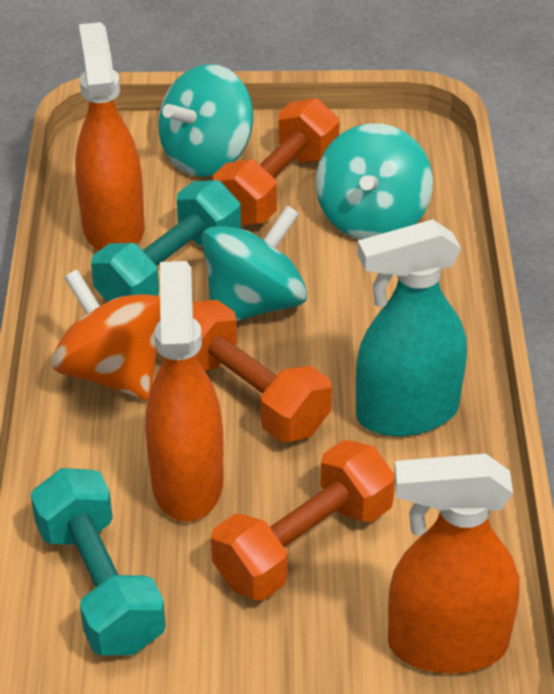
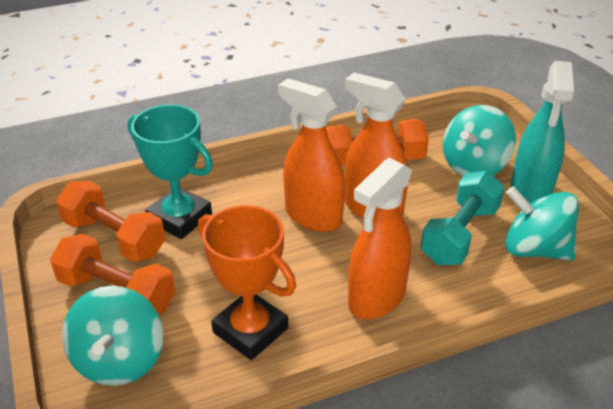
orange spinning top: [52,270,161,400] = 1 -> none = 0
orange trophy: none = 0 -> [198,205,296,360] = 1
turquoise dumbbell: [30,468,166,656] [91,180,241,302] = 2 -> [421,171,505,265] = 1
turquoise trophy: none = 0 -> [128,104,213,239] = 1

